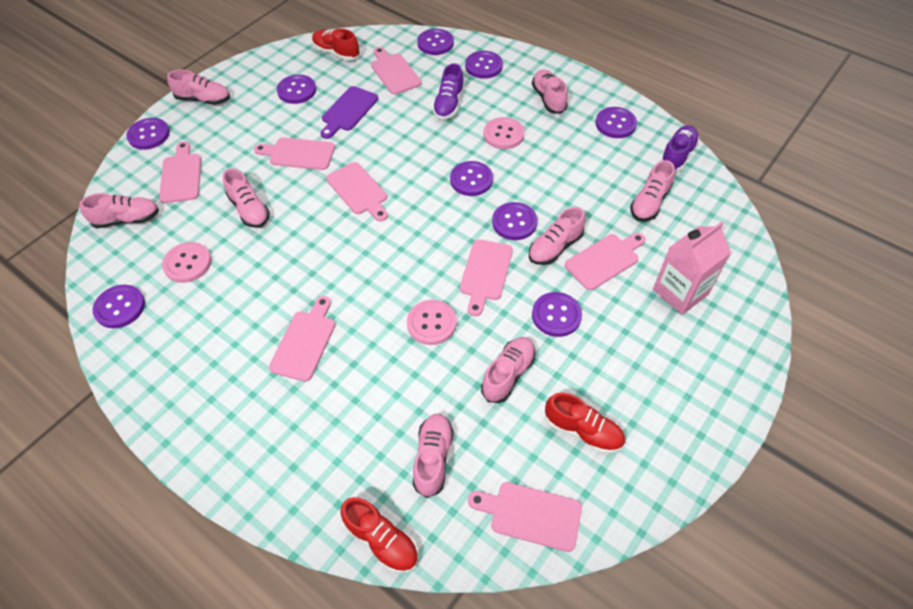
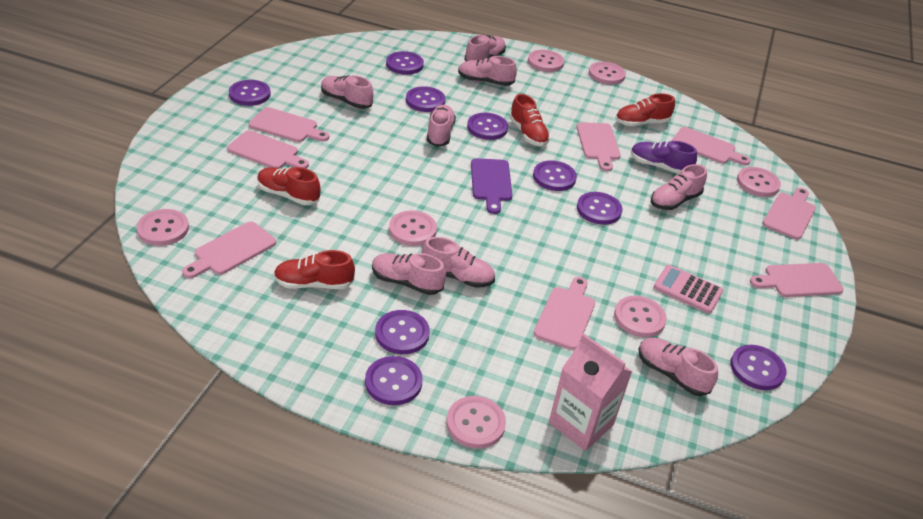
pink button: [162,242,211,283] [407,300,457,345] [483,117,525,149] = 3 -> [137,209,189,246] [389,210,437,246] [446,396,506,449] [528,50,564,72] [589,62,626,85] [614,296,667,337] [737,167,781,197] = 7
pink calculator: none = 0 -> [654,265,723,313] = 1
purple shoe: [432,63,464,120] [660,125,700,172] = 2 -> [631,141,697,174] = 1
red shoe: [312,29,360,61] [341,497,418,573] [545,393,625,454] = 3 -> [257,167,321,205] [274,250,355,289] [509,94,550,146] [615,93,675,126] = 4

